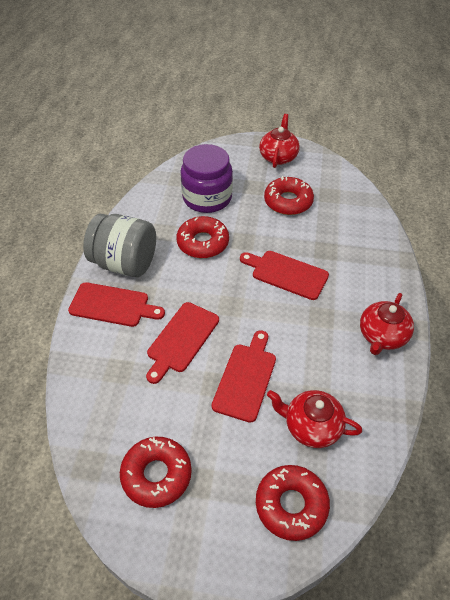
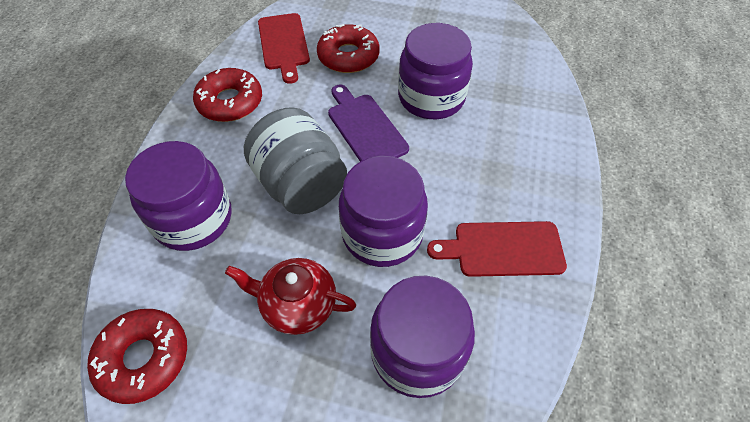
purple cutting board: none = 0 -> [328,84,409,162] = 1
purple jar: [180,144,233,213] = 1 -> [125,141,232,251] [339,156,428,267] [370,276,475,398] [398,23,473,119] = 4
red cutting board: [68,282,165,327] [146,302,219,384] [212,330,276,423] [240,251,329,300] = 4 -> [258,13,310,84] [427,221,567,277] = 2
red donut: [120,437,192,508] [176,216,229,258] [256,465,330,541] [264,176,314,215] = 4 -> [87,309,187,404] [193,68,262,122] [317,24,379,73] = 3
red teapot: [259,114,300,168] [267,390,362,448] [360,293,414,355] = 3 -> [225,258,356,335] = 1

